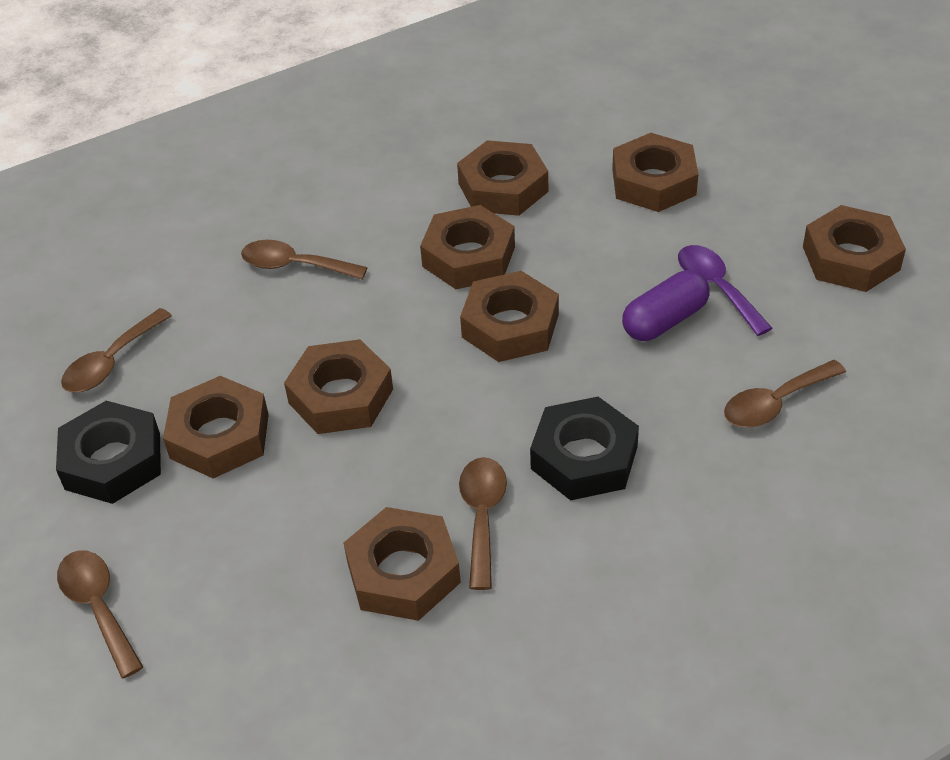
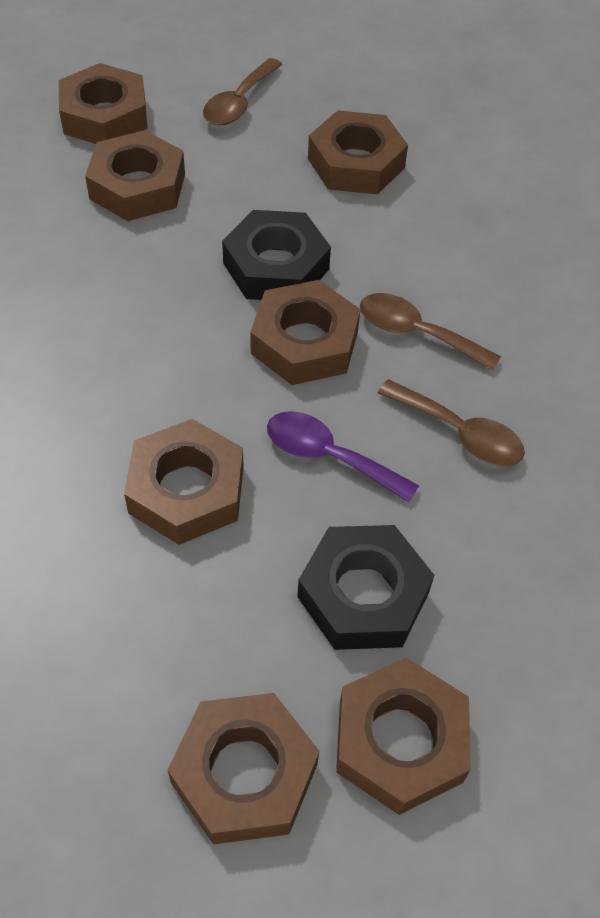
brown nut: [163,376,269,479] [284,339,393,434] [344,507,461,621] [420,205,515,289] [457,140,548,216] [460,271,559,362] [612,133,698,212] [803,205,906,292] = 8 -> [59,63,148,144] [85,130,185,221] [124,419,244,545] [168,693,319,844] [250,280,361,385] [308,110,408,194] [336,658,471,815] = 7
brown spoon: [57,550,143,678] [61,308,172,392] [241,240,368,280] [459,457,507,590] [724,360,846,428] = 5 -> [203,58,283,125] [360,293,501,371] [378,379,525,466] = 3
purple capsule: [622,270,709,341] = 1 -> none = 0

